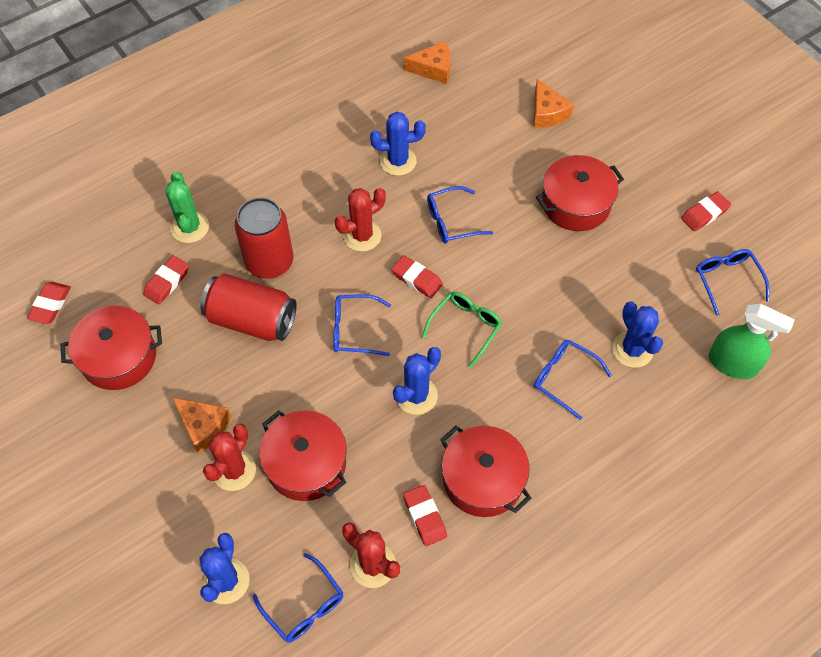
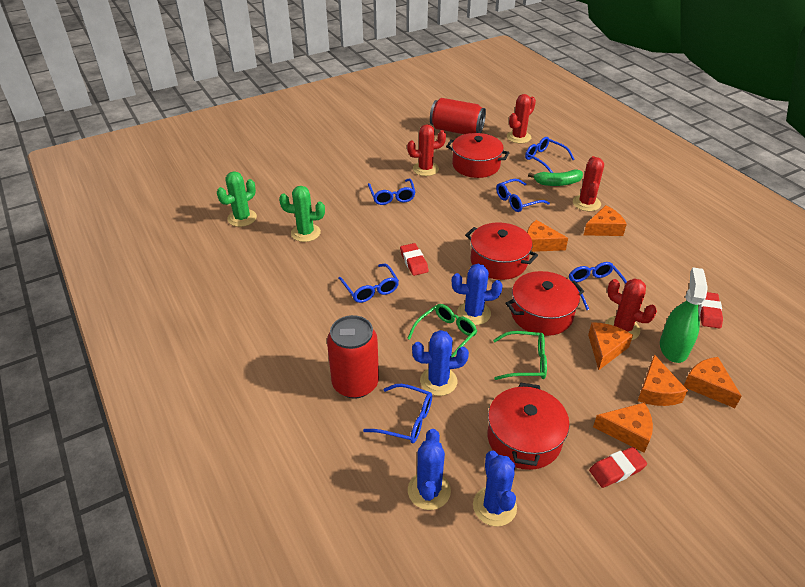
blue glasses: [253,553,343,643] [333,294,391,356] [427,186,493,244] [534,339,612,420] [696,249,769,316] = 5 -> [338,264,399,303] [363,384,432,443] [368,179,415,205] [496,179,550,212] [525,137,575,173] [569,262,627,310] = 6
green banana: none = 0 -> [528,169,583,186] = 1
green cactus: [165,172,209,243] = 1 -> [217,171,257,227] [279,186,325,242] = 2
green glasses: [422,292,502,368] = 1 -> [407,304,477,357] [493,331,547,380] = 2
orange cheese: [173,398,231,453] [404,41,451,84] [534,79,574,128] = 3 -> [527,220,568,252] [584,205,627,236] [588,322,633,370] [593,402,653,453] [638,355,688,406] [684,357,742,408] = 6
red cactus: [203,424,256,491] [335,188,386,252] [342,522,400,588] = 3 -> [407,124,446,176] [507,94,536,144] [573,156,604,211] [605,278,657,340] = 4
red eraser: [27,282,71,324] [143,256,189,304] [391,255,443,298] [403,485,447,546] [681,191,731,231] = 5 -> [400,243,429,276] [589,447,647,488] [698,292,723,328] = 3

